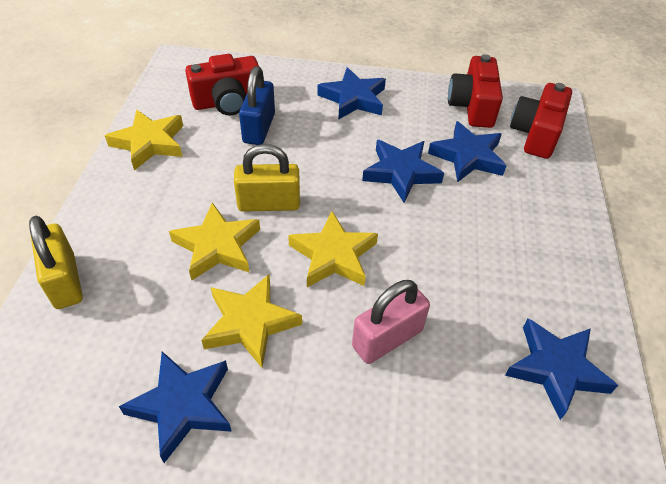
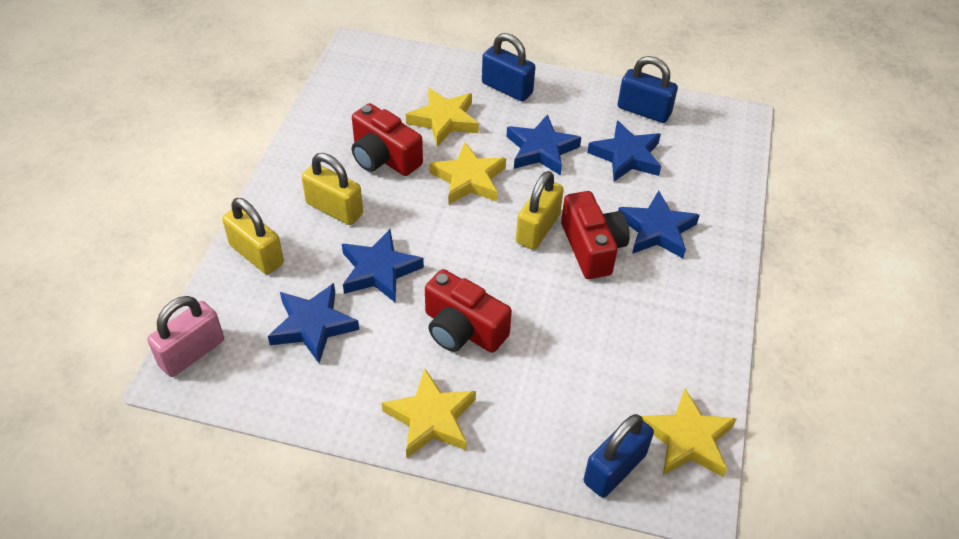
blue padlock: [239,66,275,145] = 1 -> [482,33,535,101] [584,414,654,498] [618,56,678,123] = 3
yellow padlock: [29,216,83,309] [234,144,300,212] = 2 -> [222,198,284,274] [301,153,363,225] [516,171,564,250] = 3

